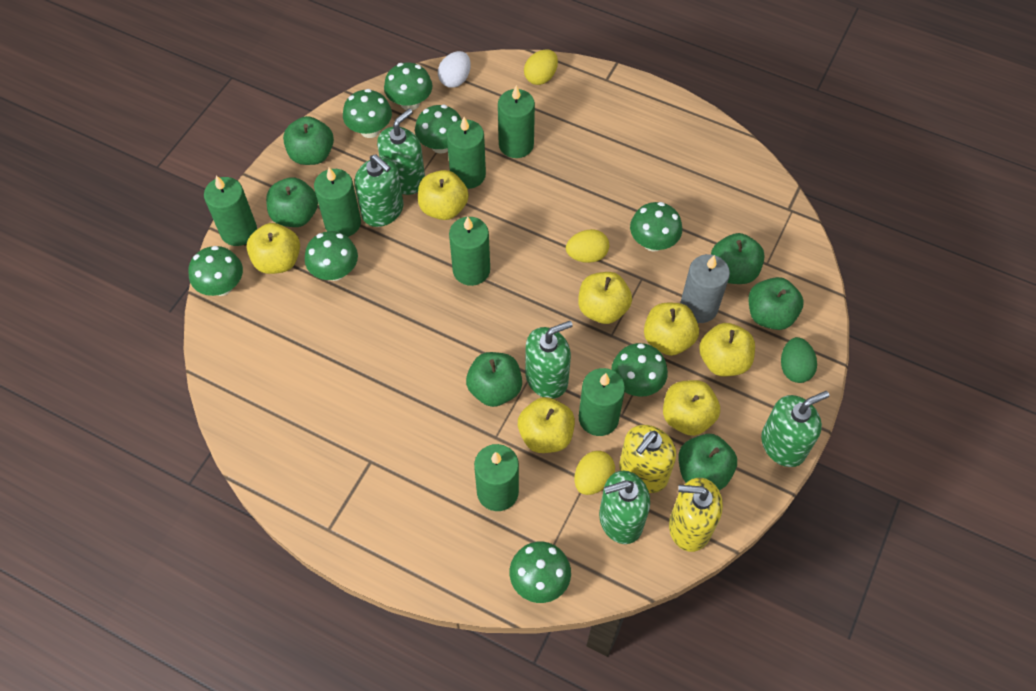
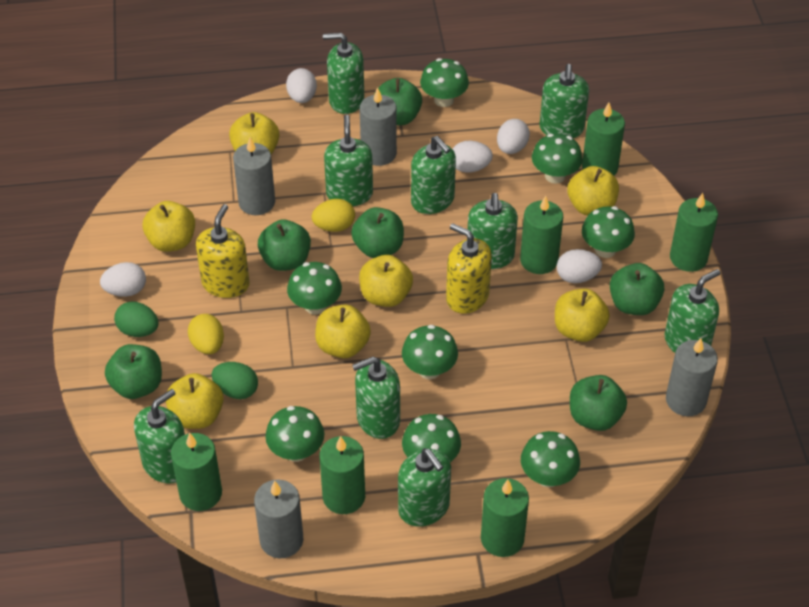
green candle: [204,175,257,246] [314,167,361,237] [446,117,486,189] [449,216,490,286] [474,444,519,511] [498,85,535,158] [579,368,625,436] = 7 -> [171,433,222,511] [320,436,365,514] [481,478,529,557] [520,196,563,274] [582,103,625,175] [670,193,718,272] = 6
green egg: [781,337,817,383] = 1 -> [114,302,158,337] [212,362,258,399] = 2
green soap dispenser: [354,154,404,227] [377,109,425,195] [525,321,573,399] [599,470,650,544] [761,391,829,467] = 5 -> [134,389,185,484] [323,33,364,114] [324,115,373,206] [352,357,400,439] [398,448,451,527] [411,136,456,214] [468,193,518,269] [539,64,589,138] [665,269,720,353] = 9
grey candle: [680,254,730,323] = 1 -> [233,137,275,215] [254,480,304,558] [360,88,397,166] [666,338,718,416] = 4
white egg: [438,51,471,88] = 1 -> [100,262,146,297] [286,68,317,103] [453,141,493,173] [497,119,530,154] [557,249,602,283] = 5
yellow egg: [524,49,558,85] [566,229,609,263] [574,451,615,495] = 3 -> [188,314,224,354] [312,199,355,232] = 2

